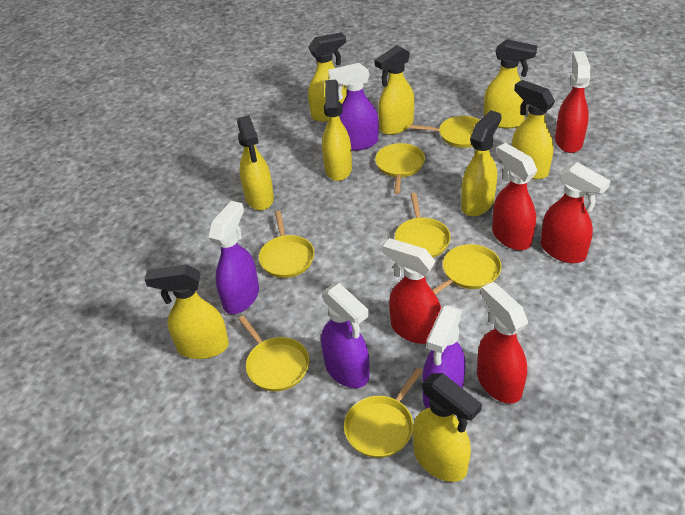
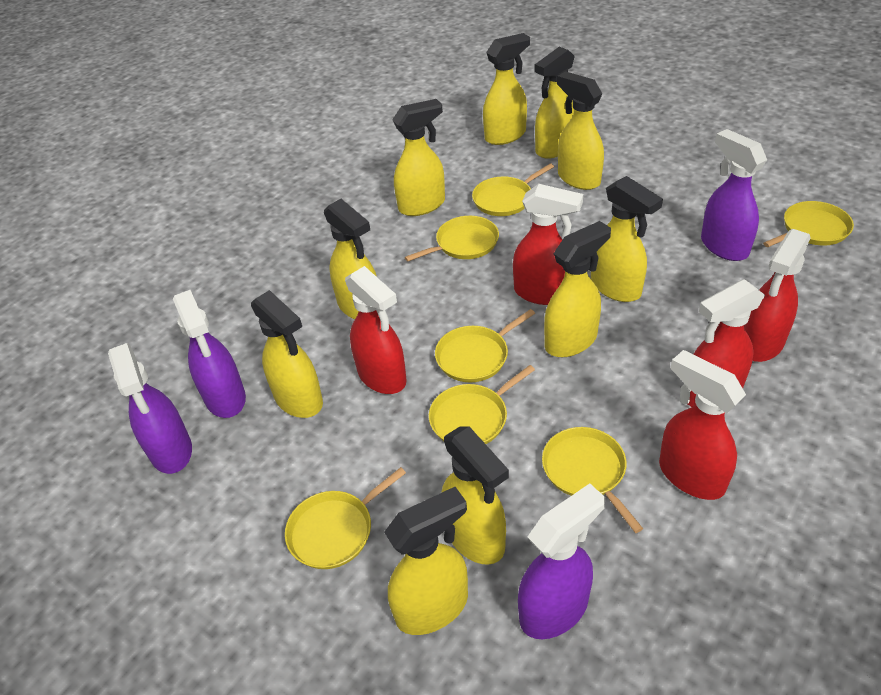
yellow spray bottle: [145,264,229,359] [237,115,274,210] [308,32,347,122] [322,80,352,181] [374,45,414,135] [413,373,482,482] [461,110,502,216] [484,39,537,128] [511,80,555,179] = 9 -> [251,290,323,418] [324,199,377,319] [384,487,468,635] [392,99,445,216] [441,426,509,565] [483,33,530,145] [534,47,575,159] [544,221,611,357] [557,71,604,190] [591,176,663,302] = 10

